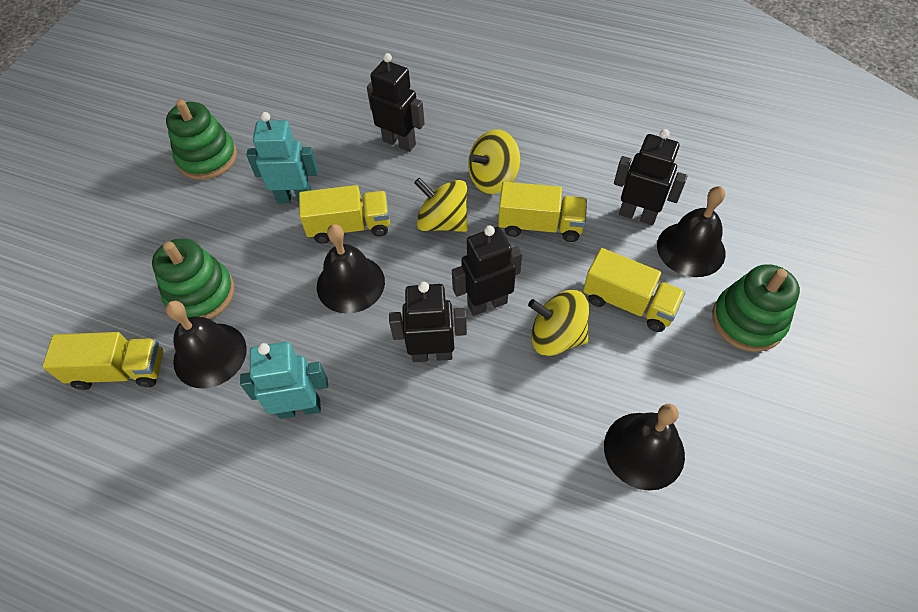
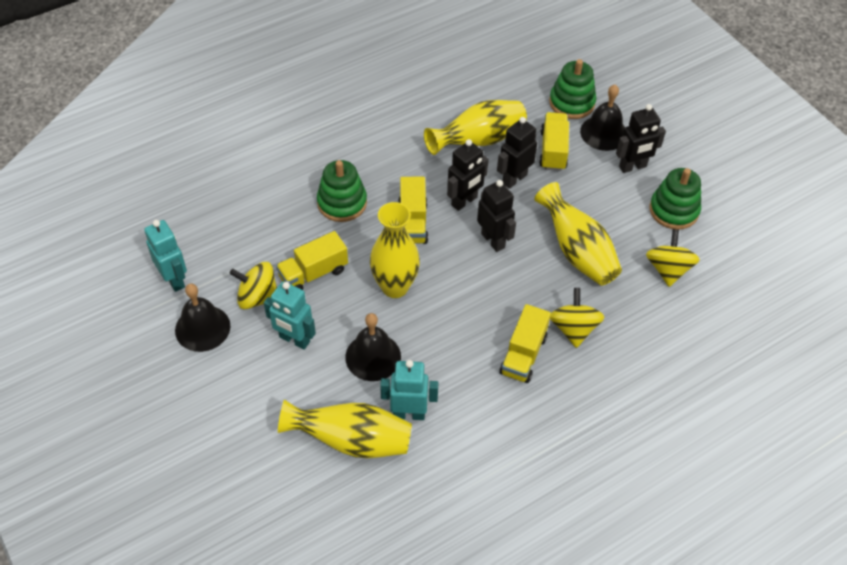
black bell: [166,301,247,388] [317,224,385,314] [604,404,685,491] [657,186,725,277] = 4 -> [175,284,231,352] [345,313,401,381] [580,85,625,151] = 3
turquoise robot: [240,342,328,419] [246,112,318,203] = 2 -> [144,220,187,292] [264,281,316,350] [380,360,439,420] = 3
yellow vase: none = 0 -> [278,400,412,458] [370,202,420,298] [424,100,527,155] [534,182,622,286] = 4

